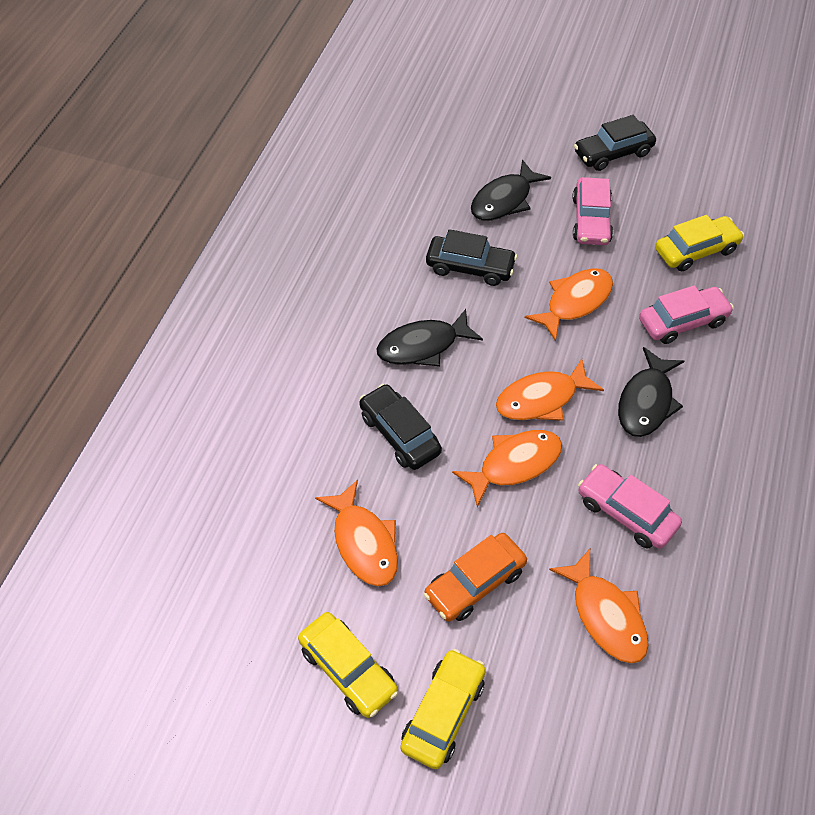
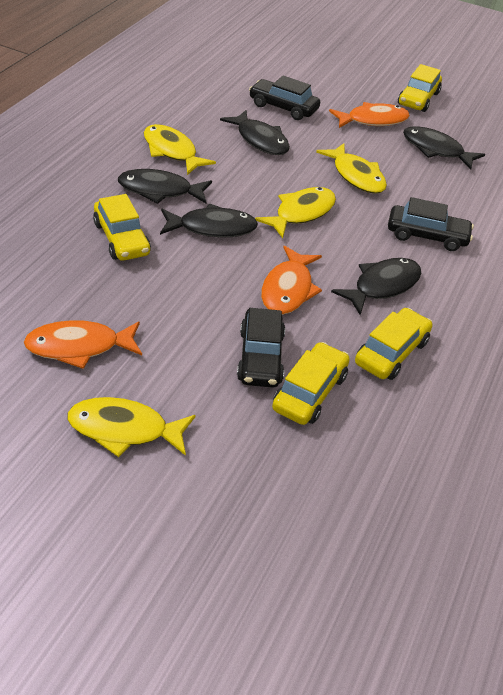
black fish: [377,309,483,366] [471,159,551,221] [618,347,684,437] = 3 -> [118,169,212,204] [160,204,258,237] [220,110,290,155] [331,258,421,315] [403,126,485,170] = 5
orange car: [424,533,527,622] = 1 -> none = 0
orange fish: [315,480,398,587] [452,430,562,507] [496,358,604,421] [525,268,613,341] [549,549,649,664] = 5 -> [24,320,142,369] [261,246,322,315] [329,102,410,128] = 3
pink car: [572,177,613,245] [578,464,682,549] [639,285,734,344] = 3 -> none = 0
yellow car: [298,612,398,718] [400,649,486,769] [655,215,744,271] = 3 -> [93,194,151,261] [272,342,350,425] [355,308,433,380] [398,64,442,112] = 4
yellow fish: none = 0 -> [67,397,196,457] [144,124,216,175] [255,187,336,238] [316,143,387,194] = 4

